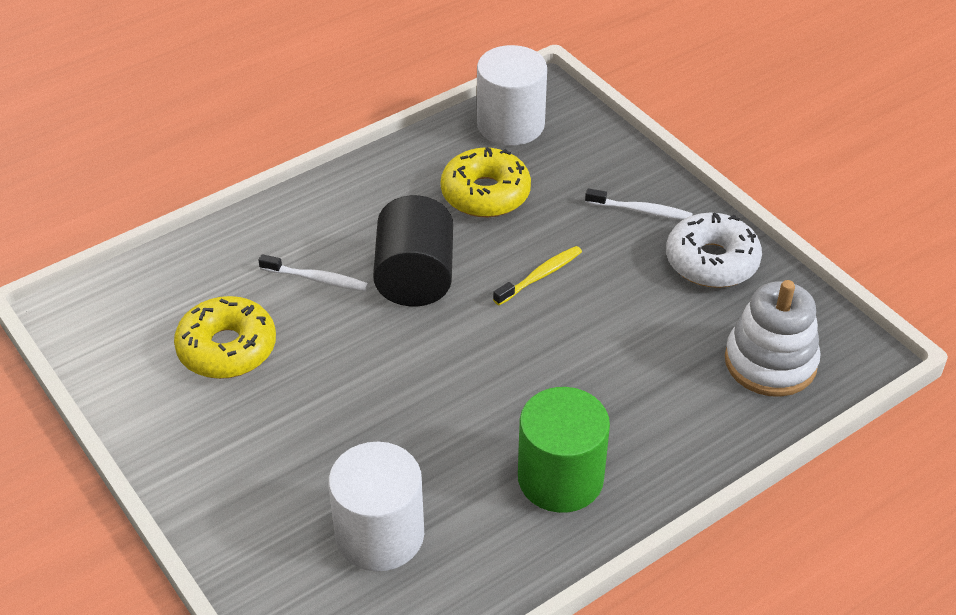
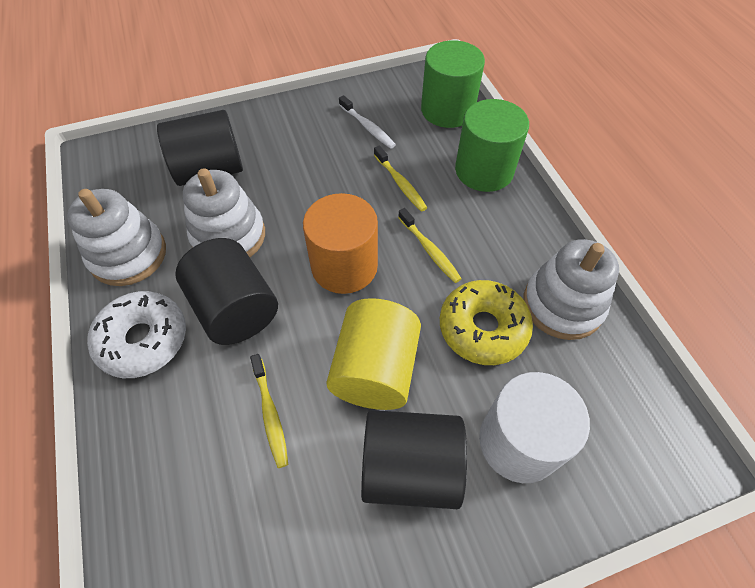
black cylinder: [373,195,453,306] = 1 -> [157,110,243,186] [175,238,278,345] [361,410,467,509] = 3
green cylinder: [518,387,610,513] = 1 -> [421,40,485,128] [455,99,529,192] = 2
orange cylinder: none = 0 -> [303,193,378,294] = 1
white cylinder: [328,442,424,572] [477,45,547,146] = 2 -> [479,372,590,483] = 1
white stacking toy: [725,280,821,397] = 1 -> [67,189,166,286] [183,168,265,257] [523,239,619,340] = 3
white toothbrush: [258,254,368,291] [585,188,693,220] = 2 -> [339,95,396,149] = 1
yellow cylinder: none = 0 -> [326,298,421,410] = 1
yellow donut: [174,296,276,379] [441,147,531,217] = 2 -> [440,280,533,365] = 1
yellow toothbrush: [493,246,582,305] = 1 -> [250,354,288,468] [374,146,427,212] [398,208,462,283] = 3

